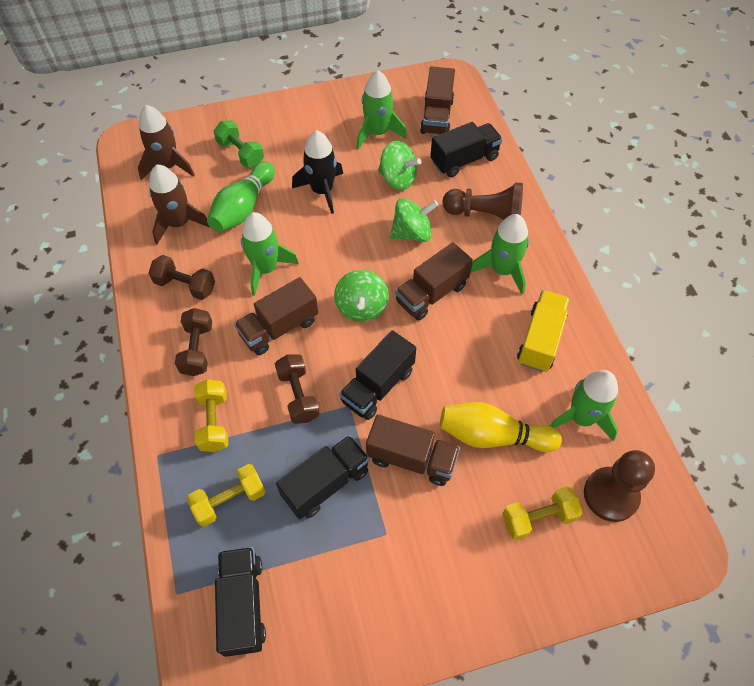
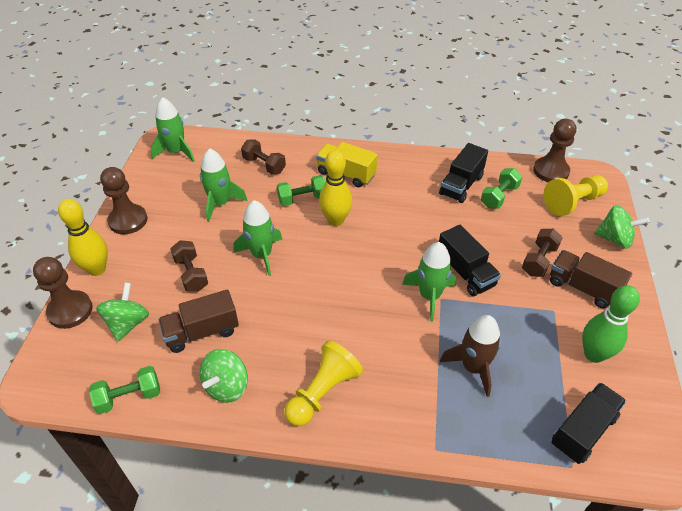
black rocket: [292,130,343,214] = 1 -> none = 0
black truck: [215,547,266,657] [276,435,370,519] [339,330,416,420] [430,122,503,177] = 4 -> [439,143,488,203] [439,225,501,296] [551,382,626,464] = 3
brown pawn: [443,183,523,220] [584,450,655,522] = 2 -> [33,257,93,329] [100,167,147,234] [533,119,577,182] = 3
brown rocket: [138,105,195,181] [149,165,210,244] = 2 -> [440,315,501,397] = 1
brown truck: [234,277,318,355] [366,414,460,486] [395,242,473,321] [420,66,455,135] = 4 -> [158,289,239,353] [550,250,632,308] = 2
green dumbbell: [214,120,264,168] = 1 -> [89,366,160,414] [277,175,326,206] [481,168,522,209] = 3
yellow bowling pin: [440,402,562,452] = 1 -> [58,199,108,276] [319,150,352,226] = 2
yellow dumbbell: [187,464,266,527] [194,379,228,452] [502,486,582,540] = 3 -> none = 0
yellow pawn: none = 0 -> [285,340,363,426] [544,175,608,216] = 2

